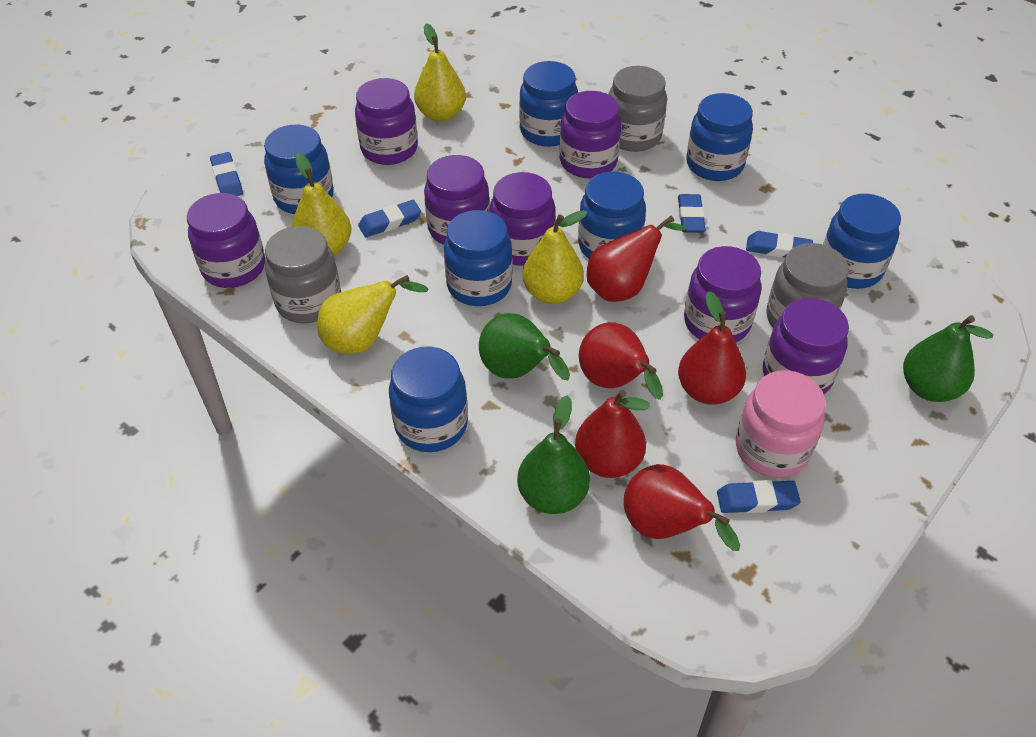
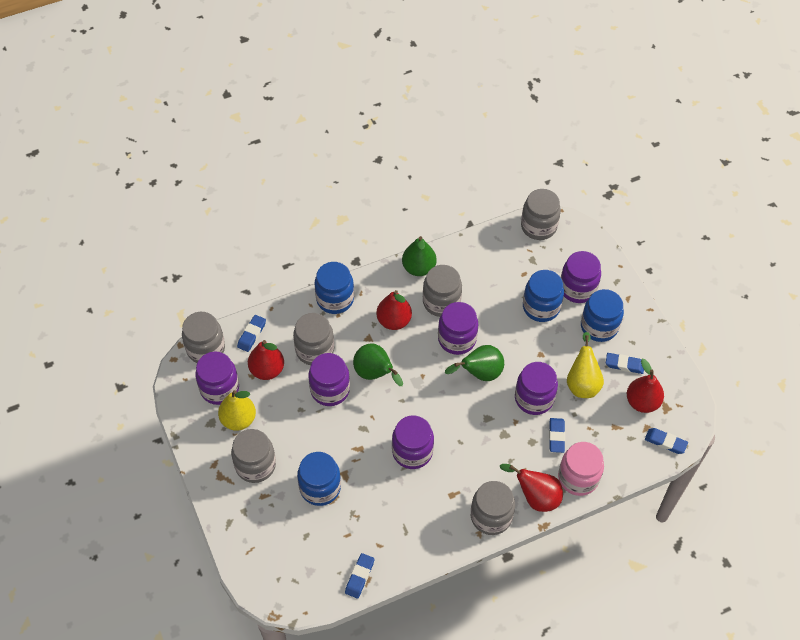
blue jar: [264,125,334,214] [389,347,468,452] [444,210,513,306] [519,61,578,147] [578,172,646,258] [686,93,753,181] [823,194,901,289] = 7 -> [297,452,341,506] [314,262,354,314] [523,270,564,322] [581,289,624,342] = 4
grey jar: [265,226,341,323] [608,66,667,152] [766,243,849,328] = 3 -> [182,312,225,363] [231,429,276,483] [293,313,334,365] [423,265,462,317] [471,481,515,535] [521,189,561,240] = 6
purple jar: [187,193,265,288] [355,78,418,165] [424,155,490,245] [490,172,555,266] [559,91,621,178] [684,246,761,342] [763,298,849,394] = 7 -> [195,351,239,405] [308,353,350,406] [392,415,434,469] [438,302,478,355] [515,362,558,415] [561,251,601,303] = 6
red pear: [575,390,650,478] [579,322,663,400] [587,216,686,302] [624,464,740,551] [678,291,746,405] = 5 -> [248,340,284,380] [376,290,412,330] [500,464,563,512] [627,359,664,413] = 4
yellow pear: [292,153,351,255] [317,275,429,354] [414,23,466,122] [522,210,588,304] = 4 -> [218,390,256,431] [567,332,604,398] = 2

